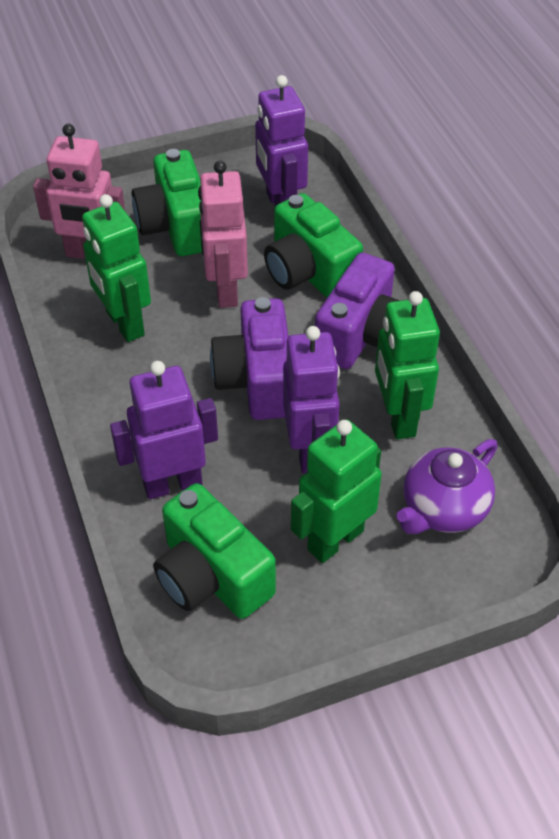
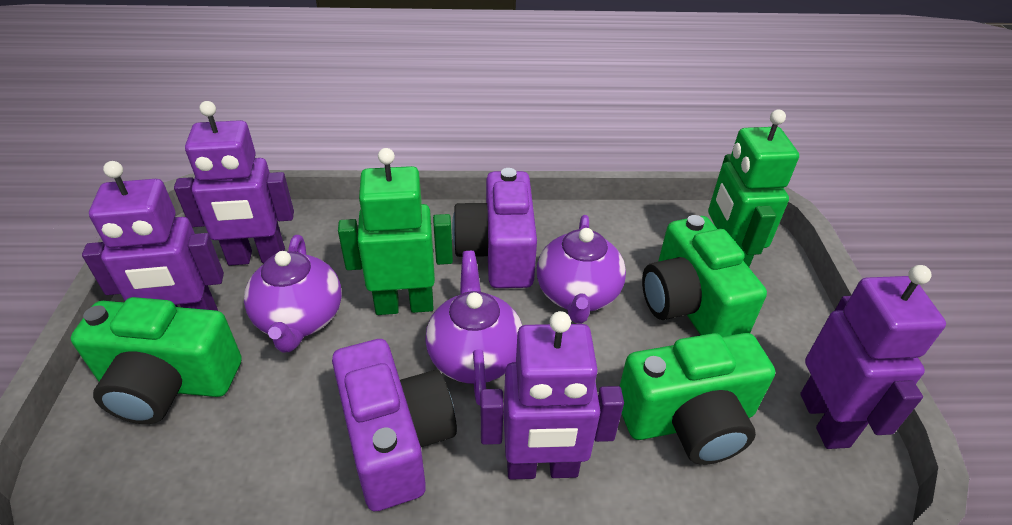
green robot: [82,194,151,342] [291,419,382,563] [375,291,440,439] = 3 -> [338,148,453,315] [708,109,799,267] = 2
pink robot: [33,124,125,259] [198,161,248,308] = 2 -> none = 0
purple robot: [110,361,218,499] [255,75,308,207] [283,326,340,474] = 3 -> [82,161,224,311] [174,101,294,266] [481,311,624,480] [800,265,946,449] = 4
purple teapot: [397,439,497,534] = 1 -> [244,235,342,353] [425,251,522,406] [537,215,626,324] = 3

